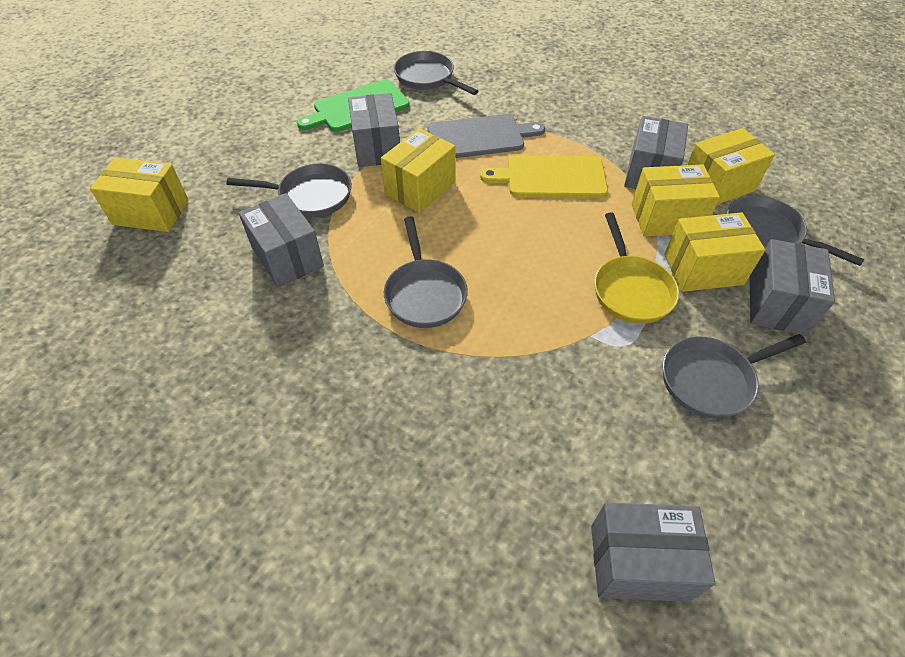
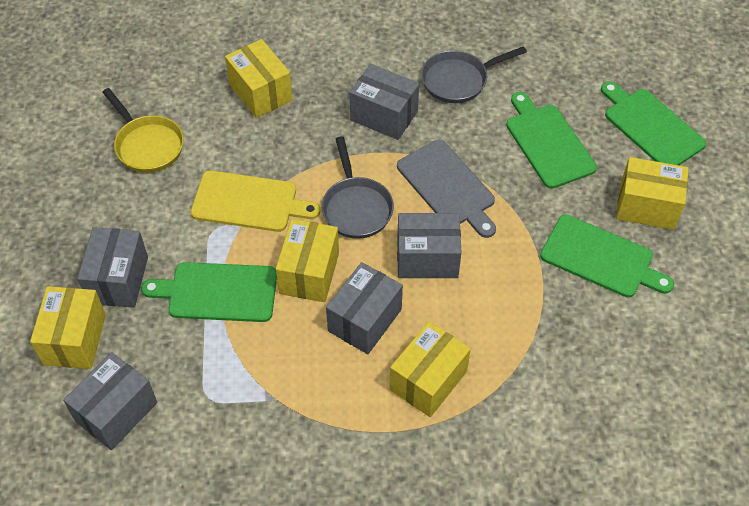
green cutting board: [297,80,410,132] = 1 -> [141,262,277,322] [506,92,597,189] [540,215,674,298] [601,81,706,165] = 4
grey pan: [226,163,352,217] [384,216,468,328] [394,51,478,95] [663,334,806,418] [727,196,864,266] = 5 -> [322,136,394,239] [421,46,527,103] = 2

